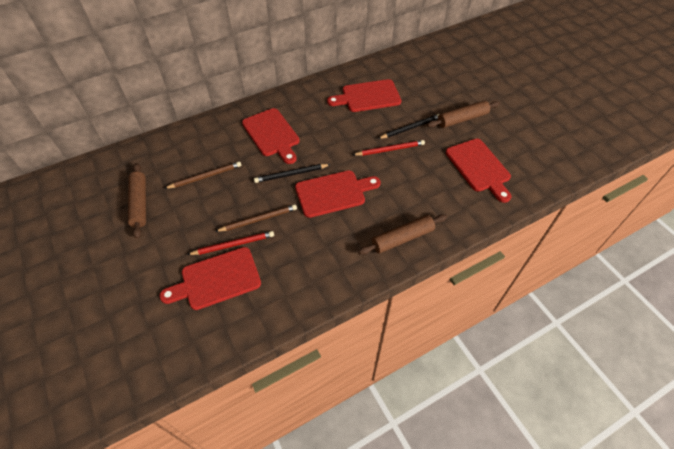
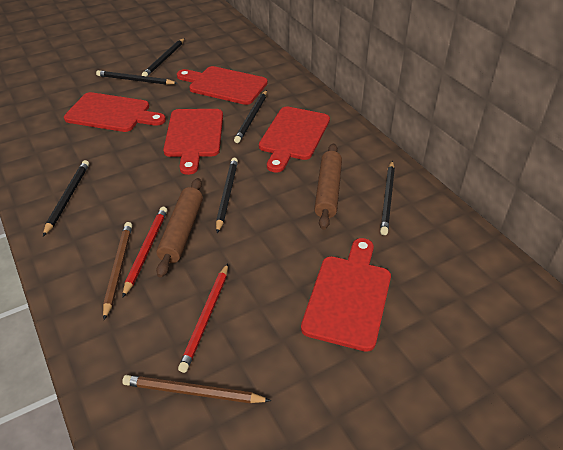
black pencil: [254,164,331,183] [378,114,440,139] = 2 -> [43,160,89,236] [96,70,178,85] [142,38,185,76] [216,158,238,233] [234,90,267,143] [380,161,395,235] = 6
brown rolling pin: [128,163,146,239] [358,214,447,255] [427,100,500,128] = 3 -> [156,178,203,277] [314,143,342,230] = 2

